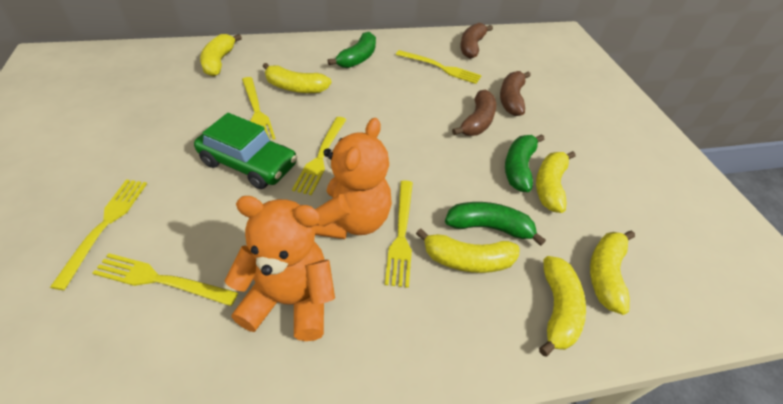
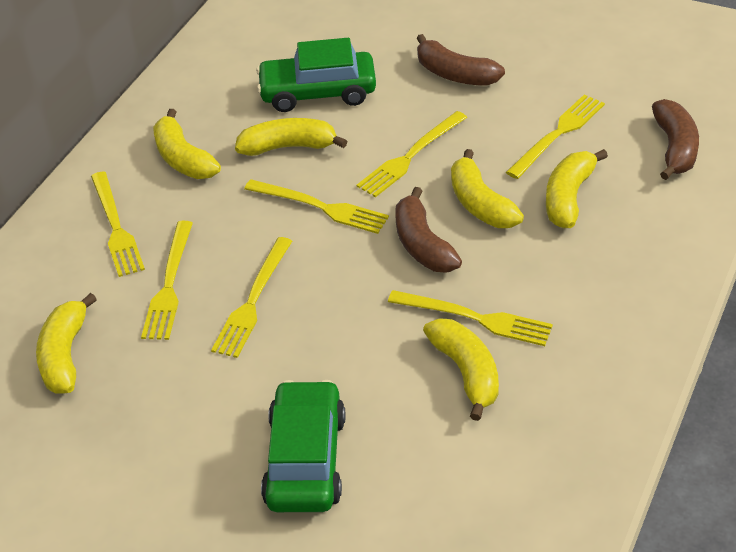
green banana: [328,32,376,68] [445,202,546,246] [505,134,544,192] = 3 -> none = 0
green car: [194,113,297,189] = 1 -> [256,38,376,112] [261,380,345,512] = 2
orange teddy bear: [225,196,335,341] [315,118,392,239] = 2 -> none = 0
yellow fork: [50,180,147,290] [93,253,238,306] [242,77,275,140] [292,117,346,196] [385,180,413,288] [396,50,482,84] = 6 -> [91,172,145,277] [141,221,193,340] [211,237,292,358] [244,179,389,234] [356,111,467,197] [388,290,553,346] [506,94,605,179] = 7

